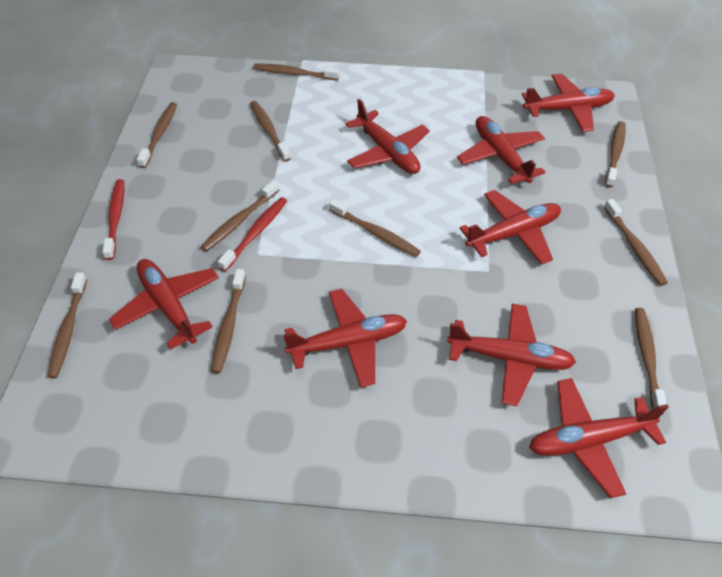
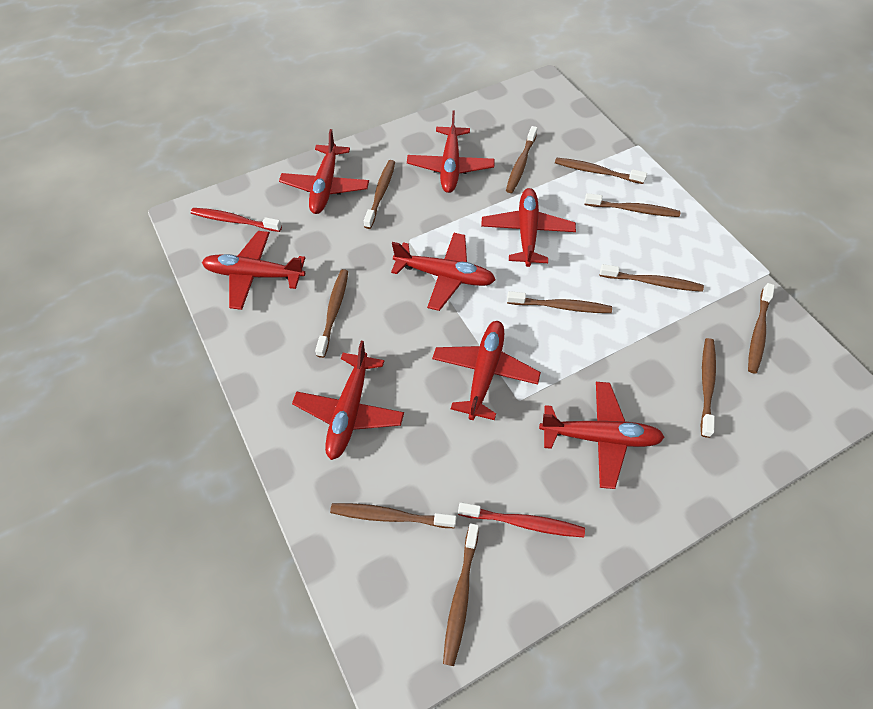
brown toothbrush: [47,273,87,379] [137,102,177,168] [201,180,279,251] [211,269,246,373] [250,101,291,162] [253,64,339,80] [329,199,421,257] [604,199,668,286] [605,121,625,187] [635,308,667,415] = 10 -> [315,269,348,358] [330,503,456,528] [364,160,395,229] [443,523,479,666] [506,126,538,193] [507,291,612,313] [555,158,647,184] [584,193,680,217] [600,264,704,292] [701,338,716,438] [748,283,775,374] = 11

